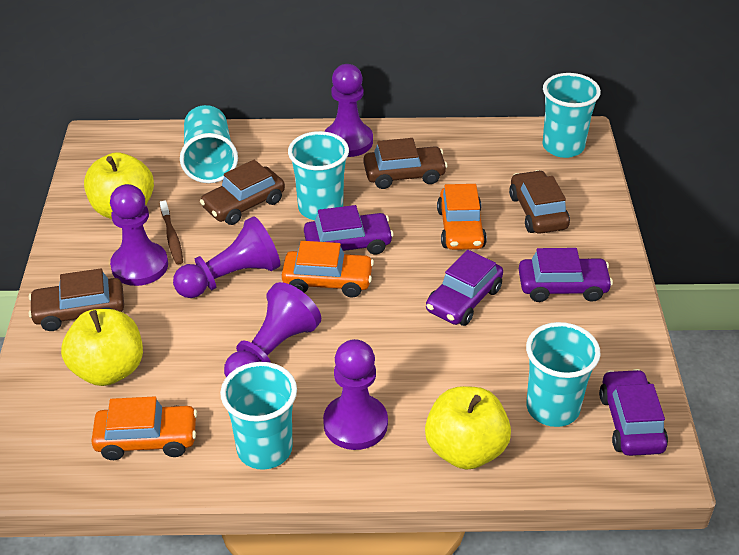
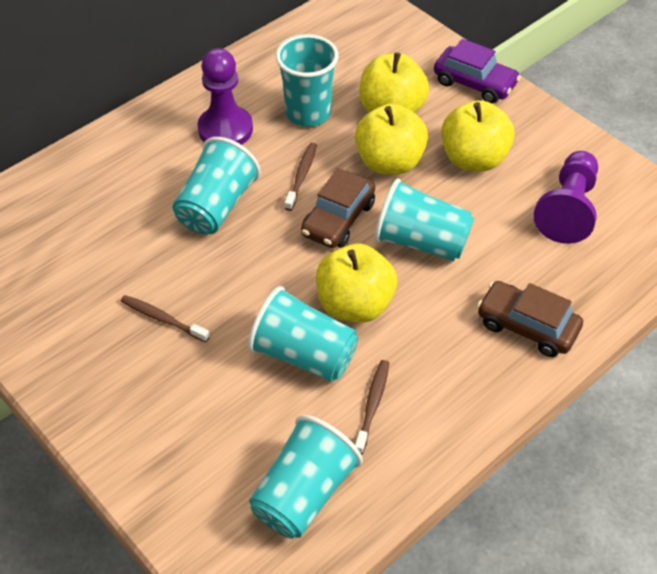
brown car: [29,269,124,331] [200,160,285,225] [363,138,447,189] [509,170,570,234] = 4 -> [301,168,375,248] [477,281,583,357] = 2
brown toothbrush: [160,200,183,265] = 1 -> [121,295,210,342] [285,143,317,211] [355,360,389,454] = 3
orange car: [91,397,197,460] [282,241,374,298] [437,184,487,250] = 3 -> none = 0
purple car: [304,205,394,255] [426,250,503,326] [519,248,613,302] [599,369,668,456] = 4 -> [434,39,521,104] = 1
purple pawn: [110,184,168,286] [173,216,280,298] [224,282,321,377] [323,339,388,450] [324,64,373,157] = 5 -> [197,48,253,145] [533,151,598,244] = 2
yellow apple: [61,309,143,386] [84,152,154,219] [425,386,511,470] = 3 -> [316,244,397,323] [355,104,428,175] [359,52,429,113] [441,100,515,172] = 4

